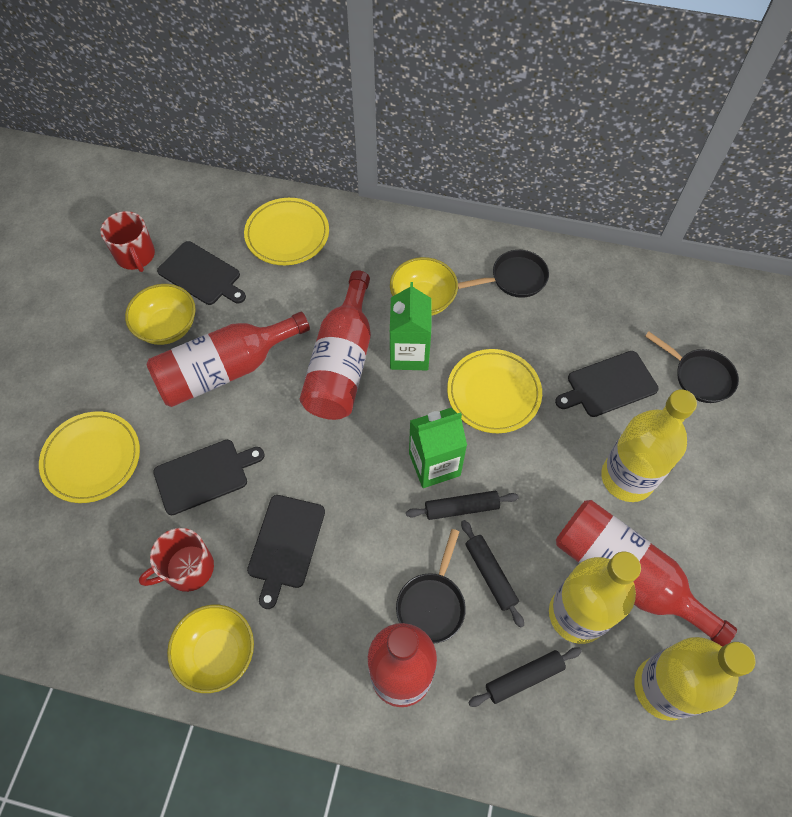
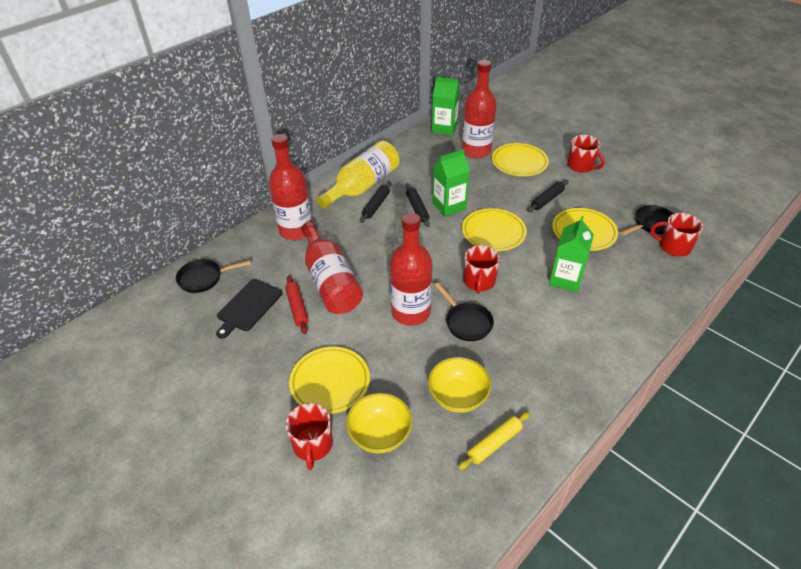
black cutting board: [153,440,265,515] [157,241,246,305] [247,495,325,609] [555,351,659,417] = 4 -> [216,279,282,339] = 1
green carton: [390,282,432,370] [409,408,467,488] = 2 -> [432,77,460,136] [432,149,470,217] [549,216,594,292] = 3
red mug: [100,211,155,272] [139,528,214,592] = 2 -> [286,403,333,470] [464,245,500,294] [567,135,605,173] [650,213,703,257] = 4
red rolling pin: none = 0 -> [285,276,308,334] = 1
yellow bottle: [549,552,641,644] [601,389,697,502] [634,637,755,721] = 3 -> [317,141,399,209] = 1
yellow bowl: [125,284,195,345] [167,605,254,693] [390,257,458,316] = 3 -> [346,393,412,453] [428,357,491,413] = 2
yellow plate: [39,411,140,503] [244,198,329,265] [447,349,542,433] = 3 -> [289,347,370,414] [462,208,527,251] [492,143,549,176] [552,208,618,251] = 4
yellow rolling pin: none = 0 -> [458,411,530,470] = 1

